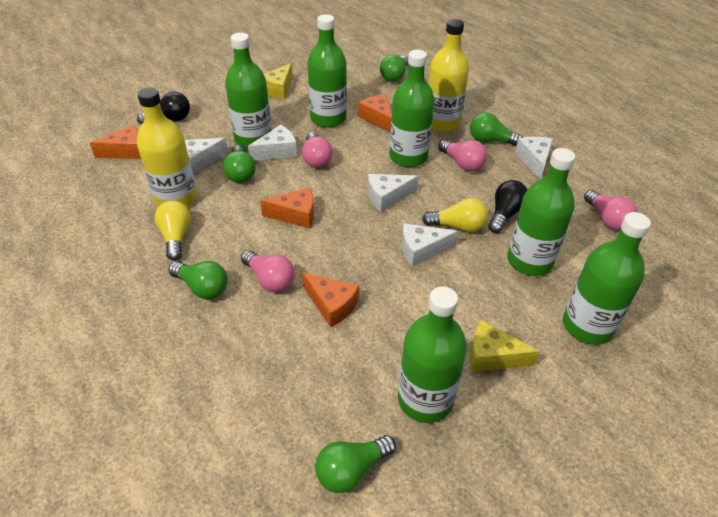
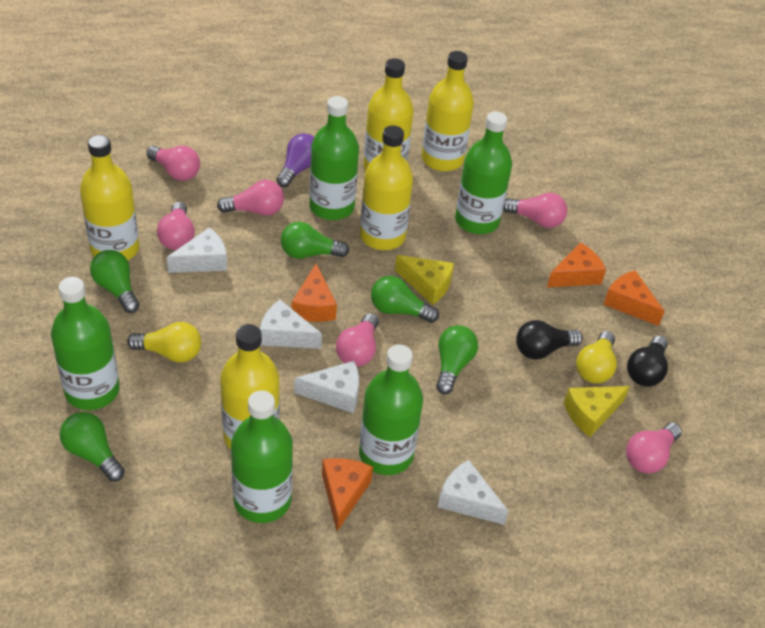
green bottle: [225,33,271,149] [307,14,347,128] [389,50,435,167] [398,286,467,423] [507,148,575,276] [563,212,651,345] = 6 -> [51,277,120,410] [231,390,293,523] [309,96,359,220] [359,344,423,475] [455,111,512,234] = 5
pink light bulb: [241,250,295,292] [302,132,333,168] [438,140,487,172] [584,190,638,231] = 4 -> [146,146,200,181] [157,202,195,250] [217,180,284,216] [336,313,379,367] [503,193,567,228] [626,423,682,473] = 6
purple light bulb: none = 0 -> [276,133,315,187] = 1
white cheese: [185,138,228,174] [248,125,297,161] [368,174,419,212] [402,223,458,267] [515,137,553,180] = 5 -> [167,227,227,273] [260,300,322,349] [294,361,359,413] [438,460,509,525] = 4
yellow bottle: [137,88,197,207] [428,19,469,132] = 2 -> [80,135,139,260] [220,324,280,449] [360,125,413,250] [363,58,414,170] [422,51,474,171] = 5

